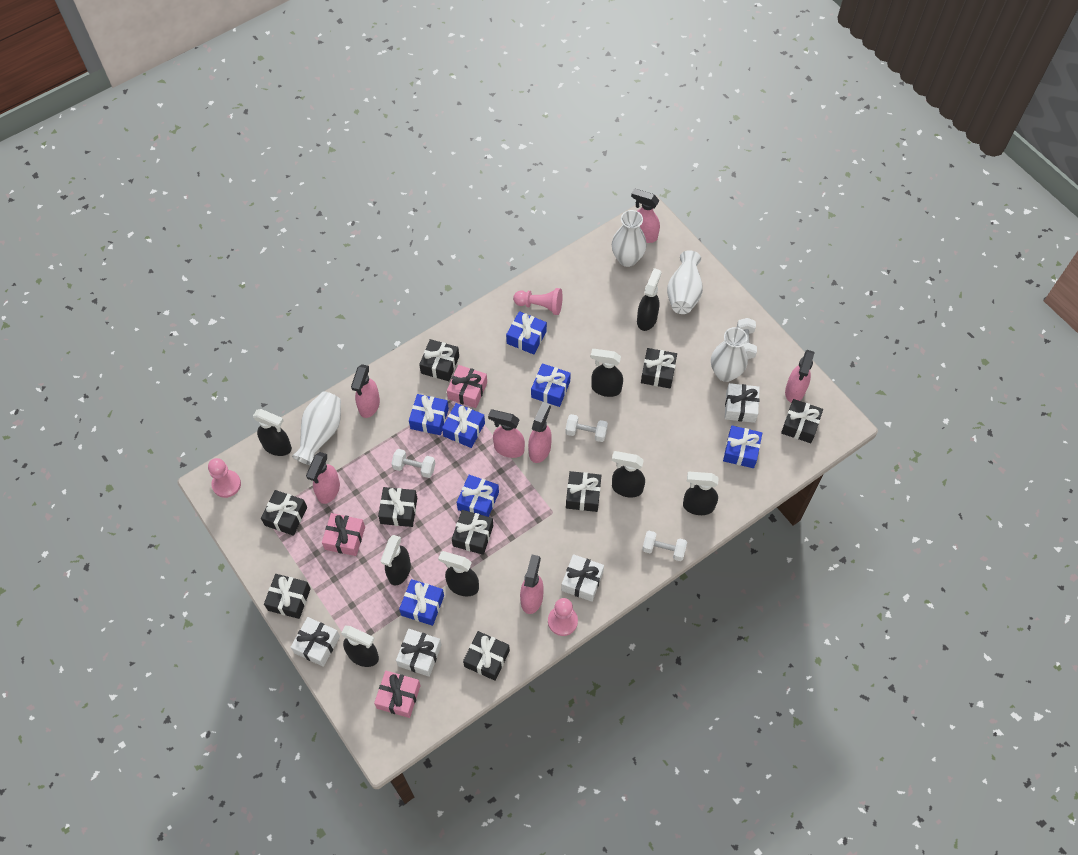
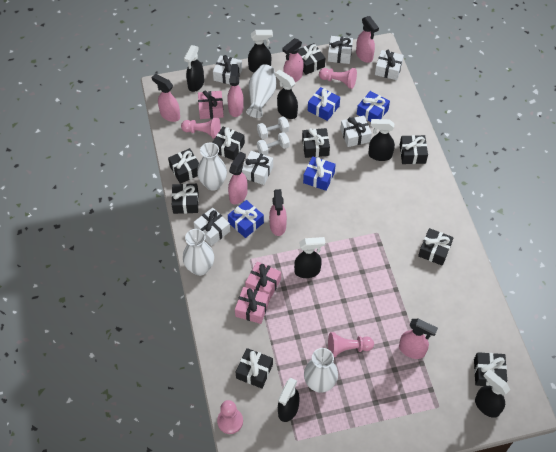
black spray bottle: [253,409,292,456] [341,625,379,667] [380,535,411,586] [438,551,479,596] [590,349,623,397] [612,451,645,497] [637,268,662,331] [683,472,719,515] = 8 -> [184,45,204,92] [248,30,273,72] [275,70,298,119] [278,378,300,422] [294,237,326,278] [368,119,395,161] [475,369,510,418] = 7
blue gift: [399,579,444,626] [409,394,449,435] [442,403,485,448] [457,475,499,517] [506,311,547,355] [531,363,571,407] [723,426,762,468] = 7 -> [228,200,264,238] [303,156,336,191] [308,87,340,121] [357,91,390,122] = 4
pink pawn: [208,458,241,498] [513,288,563,315] [548,598,578,636] = 3 -> [181,117,221,139] [217,400,243,434] [319,68,357,89] [328,332,374,357] = 4
white dumbbell: [391,449,435,478] [565,414,608,442] [642,531,687,561] [737,318,757,359] = 4 -> [257,116,289,139] [257,132,290,155] = 2
white gift: [291,617,340,667] [396,629,441,677] [561,554,604,602] [724,383,760,423] = 4 -> [194,208,230,246] [213,55,242,84] [242,151,273,185] [328,36,353,64] [340,115,372,147] [375,50,404,80] = 6

